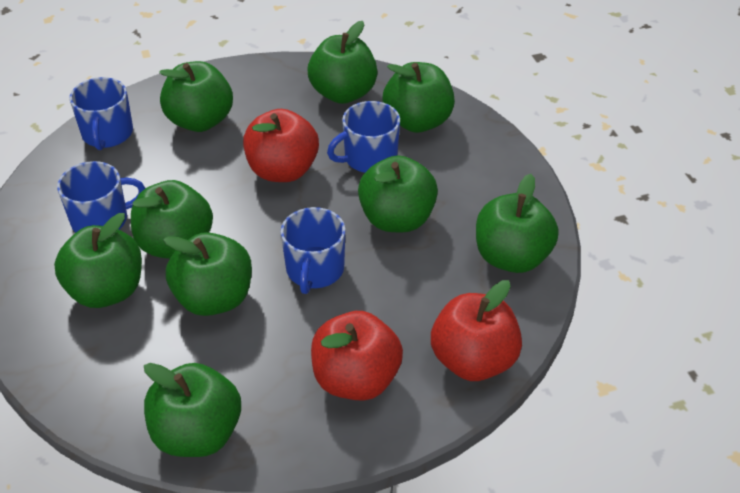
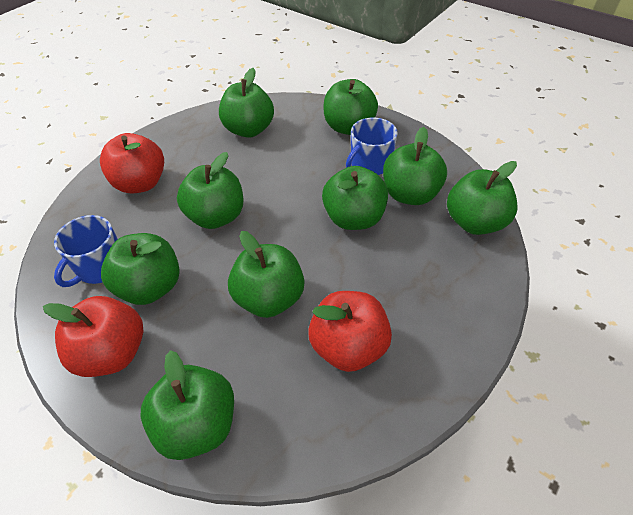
blue mug: [57,161,146,233] [70,77,133,150] [281,207,345,294] [327,101,400,173] = 4 -> [54,215,118,287] [346,118,398,175] = 2

